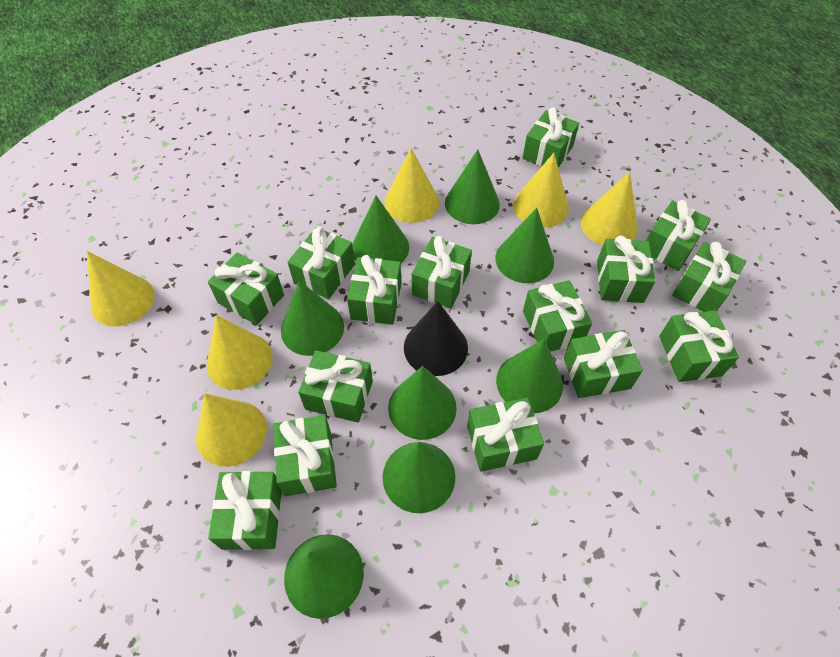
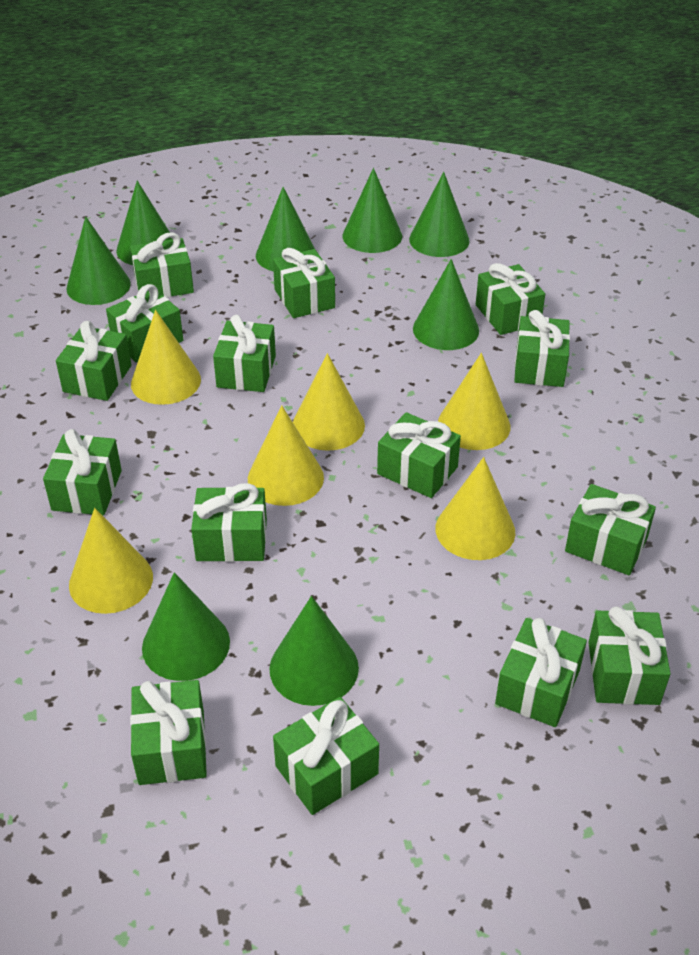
black cone: [404,301,468,376] = 1 -> none = 0

